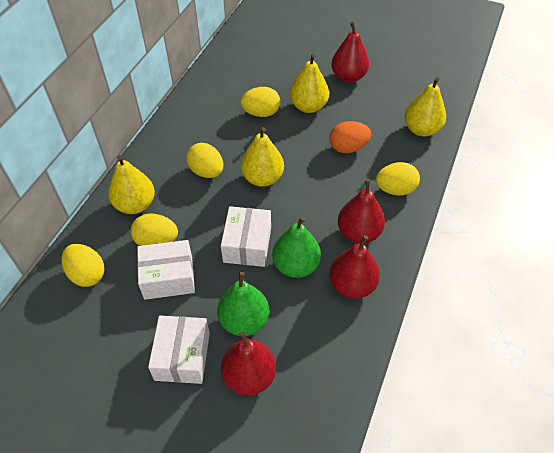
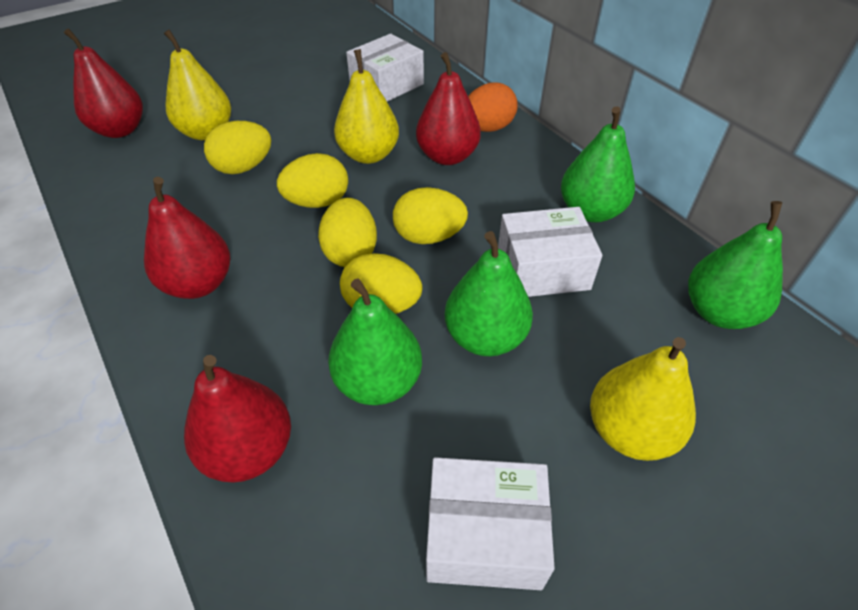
green pear: [217,272,269,336] [272,216,321,278] = 2 -> [328,279,422,405] [445,231,533,356] [561,106,635,222] [688,201,783,329] = 4
yellow pear: [108,155,155,214] [241,127,284,187] [290,54,329,113] [404,77,446,137] = 4 -> [164,29,231,140] [334,49,399,164] [590,337,696,461] = 3

